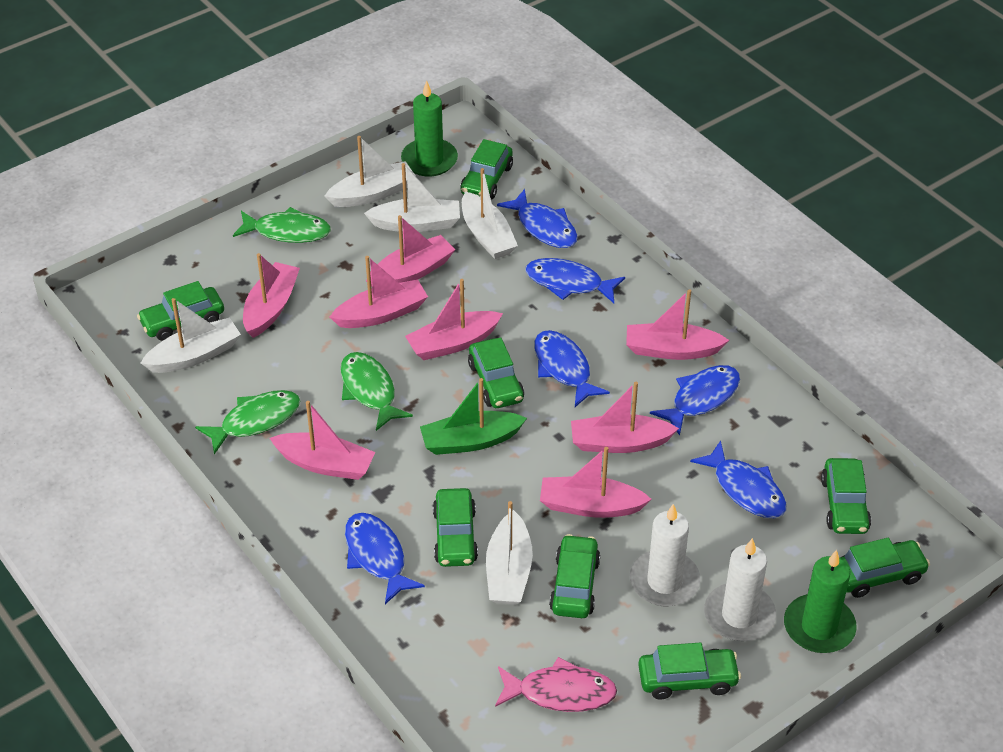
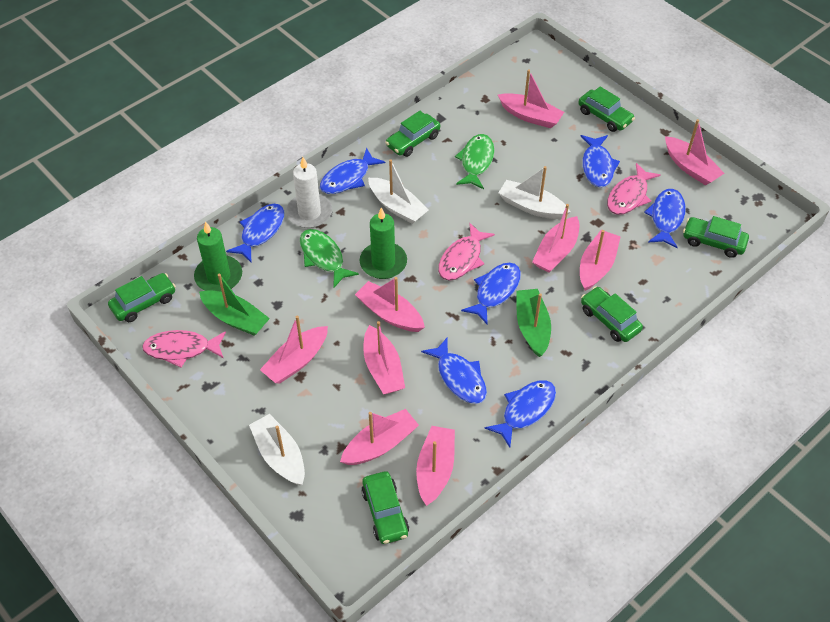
blue fish: [345,513,425,604] [497,189,578,248] [526,258,625,303] [534,330,610,407] [650,365,740,436] [690,441,786,518] = 6 -> [226,204,284,262] [320,148,385,194] [421,337,487,404] [461,263,521,325] [485,380,556,447] [581,135,620,188] [644,189,686,248] = 7
green boat: [420,378,527,455] = 1 -> [199,274,270,336] [516,289,551,357] = 2
green car: [137,281,224,341] [433,488,478,567] [461,139,513,199] [468,337,524,408] [549,534,600,618] [638,642,741,700] [821,458,871,534] [840,538,930,598] = 8 -> [108,273,176,322] [361,471,409,544] [385,111,440,157] [578,86,635,132] [581,286,643,342] [683,216,749,258] = 6
green fish: [195,390,301,454] [233,207,331,243] [340,352,413,431] = 3 -> [300,229,359,287] [455,134,494,189] = 2
pink boat: [243,253,300,338] [270,401,376,480] [330,256,428,328] [366,215,456,287] [405,279,503,360] [540,447,651,518] [571,382,679,453] [626,289,729,360] = 8 -> [260,316,328,384] [340,409,419,465] [355,277,425,332] [363,321,405,394] [416,426,455,506] [498,69,564,128] [532,204,579,273] [580,230,621,291] [665,119,725,186] = 9
pink fish: [495,657,617,712] = 1 -> [142,330,226,367] [438,223,495,281] [607,163,661,215] = 3
white boat: [141,298,241,373] [325,136,416,207] [364,163,460,232] [462,168,518,259] [486,501,533,605] = 5 -> [249,414,305,486] [368,159,429,224] [498,166,570,219] = 3
white candle: [630,504,701,606] [704,538,776,641] = 2 -> [286,157,332,228] = 1

